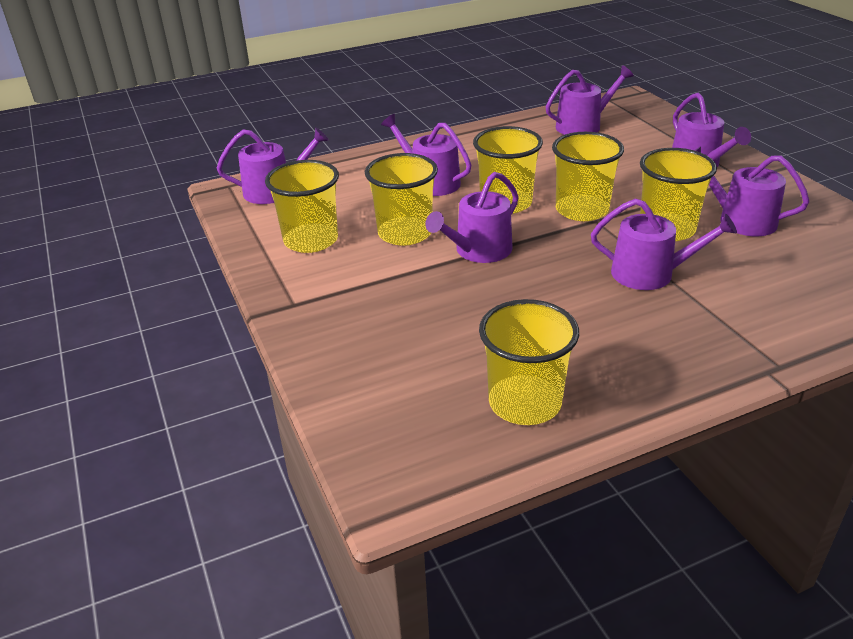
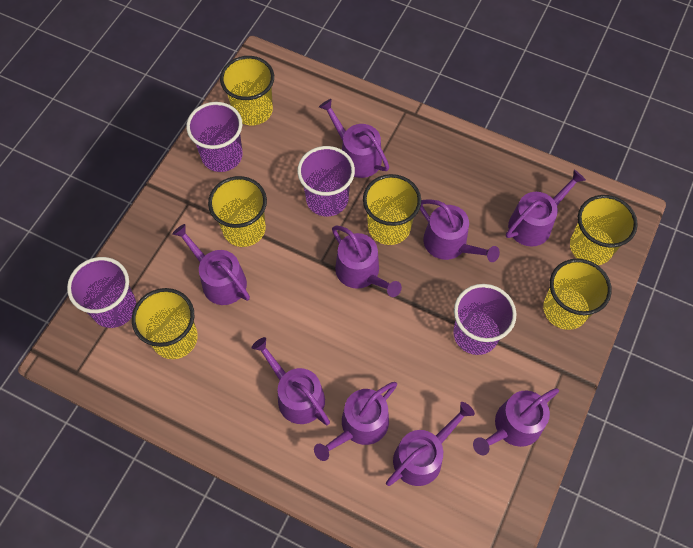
purple cup: none = 0 -> [67,257,136,328] [186,102,243,172] [297,146,355,216] [453,284,516,355] = 4
purple watering can: [217,127,329,204] [381,114,471,196] [425,172,519,263] [546,65,634,135] [591,198,737,290] [672,92,751,167] [694,146,810,236] = 7 -> [172,224,250,305] [252,337,330,425] [314,382,397,461] [319,99,389,178] [332,226,402,297] [386,402,475,486] [420,199,500,262] [473,388,559,455] [506,170,586,247] = 9

